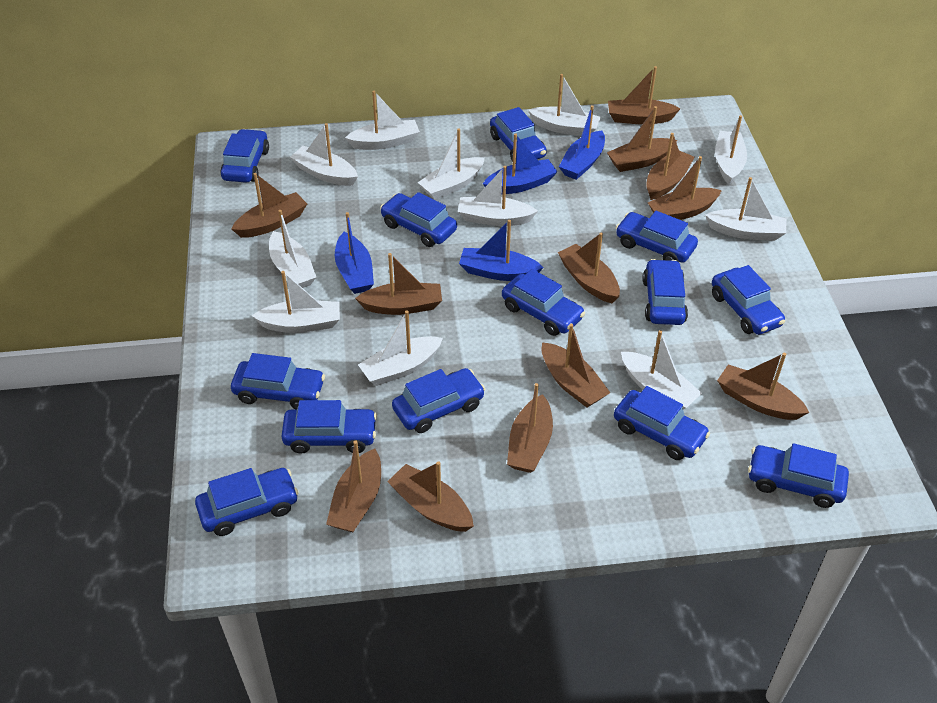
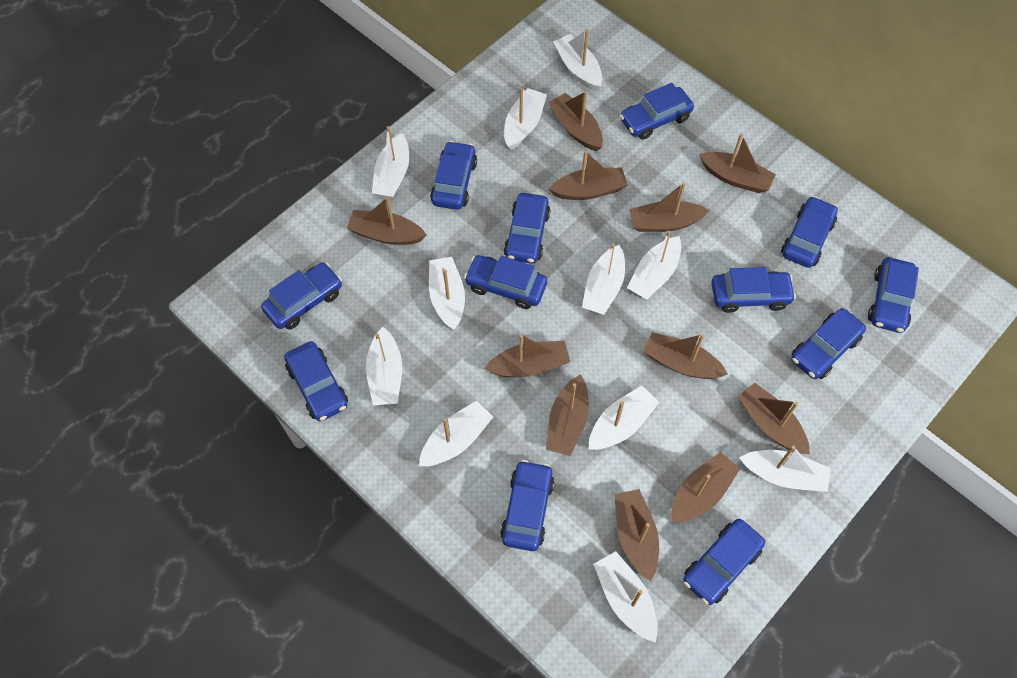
blue boat: [335,212,374,294] [459,220,544,281] [483,133,558,194] [559,105,605,180] = 4 -> none = 0
blue car: [195,468,299,536] [220,129,269,183] [231,353,325,410] [281,400,377,453] [380,192,457,247] [392,368,485,433] [490,107,547,162] [502,269,585,336] [614,386,710,460] [616,211,698,263] [642,259,688,325] [712,265,785,335] [748,443,849,508] = 13 -> [261,263,342,330] [284,341,348,421] [430,141,477,210] [464,255,547,309] [500,460,554,551] [504,193,550,264] [620,83,694,140] [683,519,765,605] [711,267,796,313] [781,196,838,268] [791,308,866,379] [868,257,919,333] = 12
brown boat: [232,173,307,238] [326,440,381,532] [355,253,442,315] [387,461,474,532] [507,383,553,473] [541,324,610,407] [558,233,620,303] [607,106,677,172] [608,66,681,125] [646,133,694,200] [648,156,722,220] [717,353,810,420] = 12 -> [346,197,427,245] [484,335,570,377] [546,374,589,456] [549,91,603,151] [549,151,627,200] [614,489,659,582] [629,182,709,232] [643,332,728,379] [671,452,740,523] [699,133,776,193] [737,383,810,454] = 11

